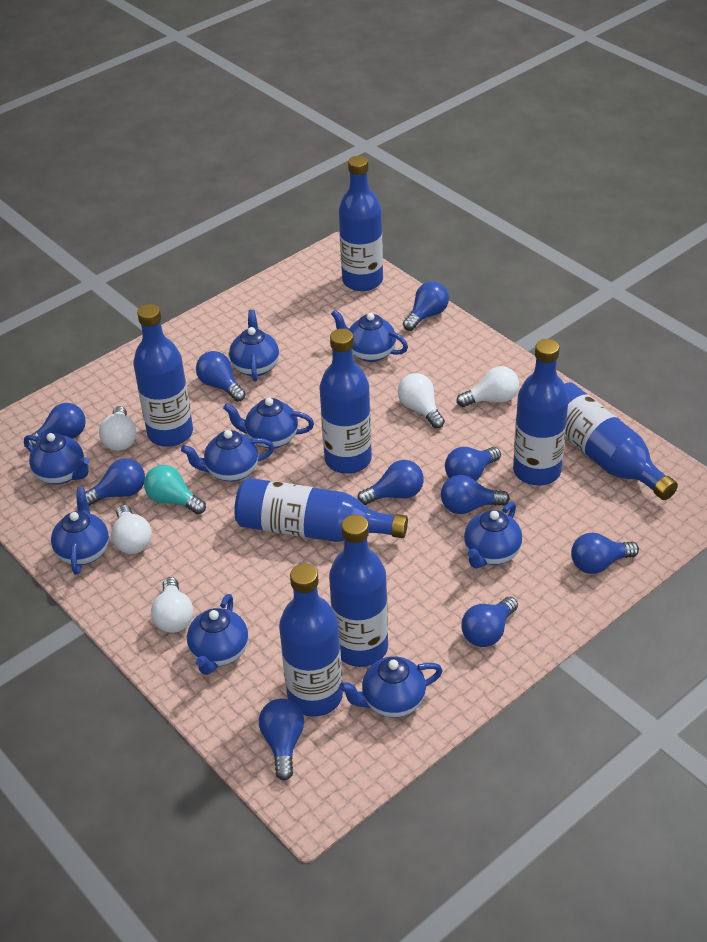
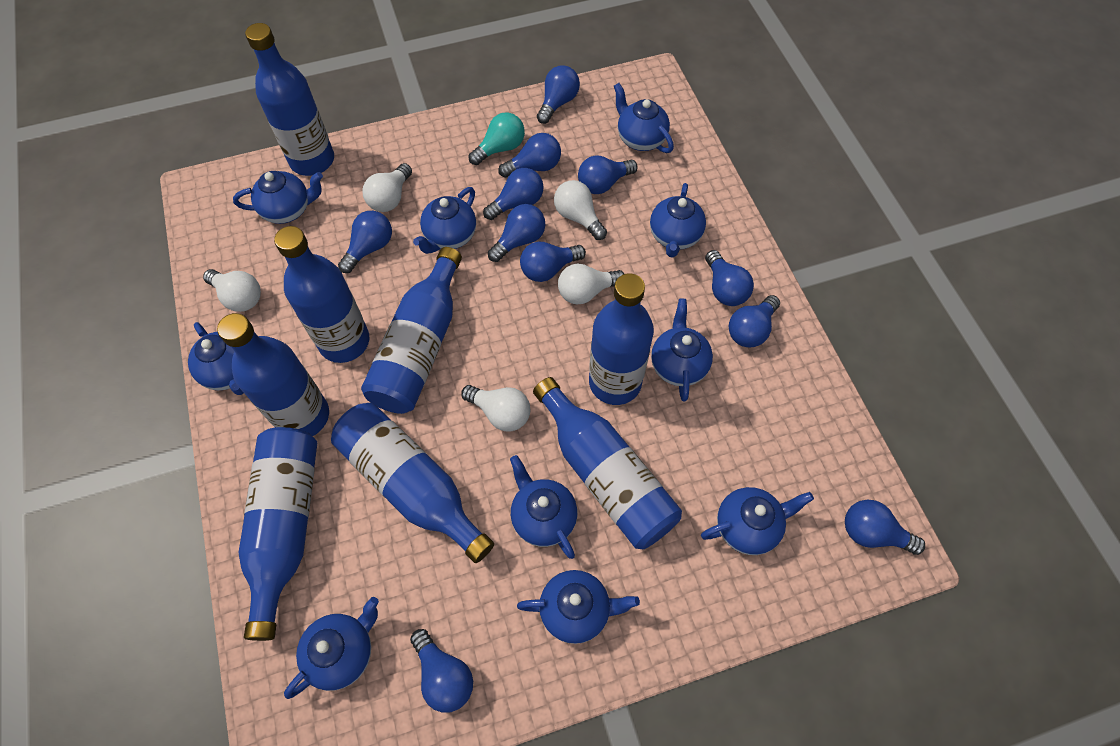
blue light bulb: [24,403,86,447] [85,458,145,506] [196,351,246,402] [259,699,304,780] [357,460,424,505] [403,281,449,331] [441,475,510,514] [445,447,501,481] [461,597,518,647] [571,533,639,574] = 10 -> [338,211,392,273] [410,629,473,713] [483,168,543,220] [488,204,545,262] [498,133,561,178] [520,242,586,282] [537,65,580,124] [578,155,638,194] [705,250,754,306] [729,295,780,347] [845,500,925,555] = 11
blue teapot: [24,433,90,484] [51,487,109,575] [181,430,274,482] [187,594,248,675] [223,398,314,449] [229,310,279,381] [331,310,408,362] [339,656,443,718] [464,502,522,568] = 9 -> [188,322,244,395] [233,171,323,224] [284,597,379,699] [413,187,476,254] [510,455,577,559] [517,570,640,644] [614,83,674,153] [650,183,706,258] [651,299,713,401] [701,487,814,555] = 10

